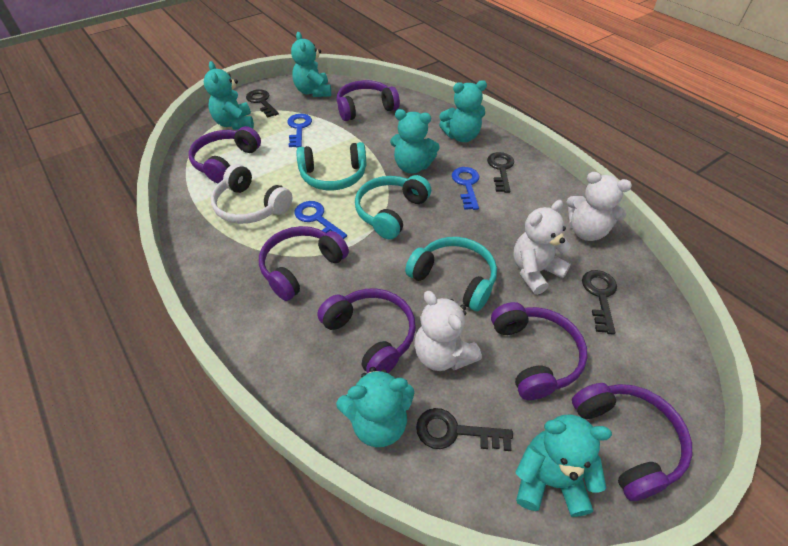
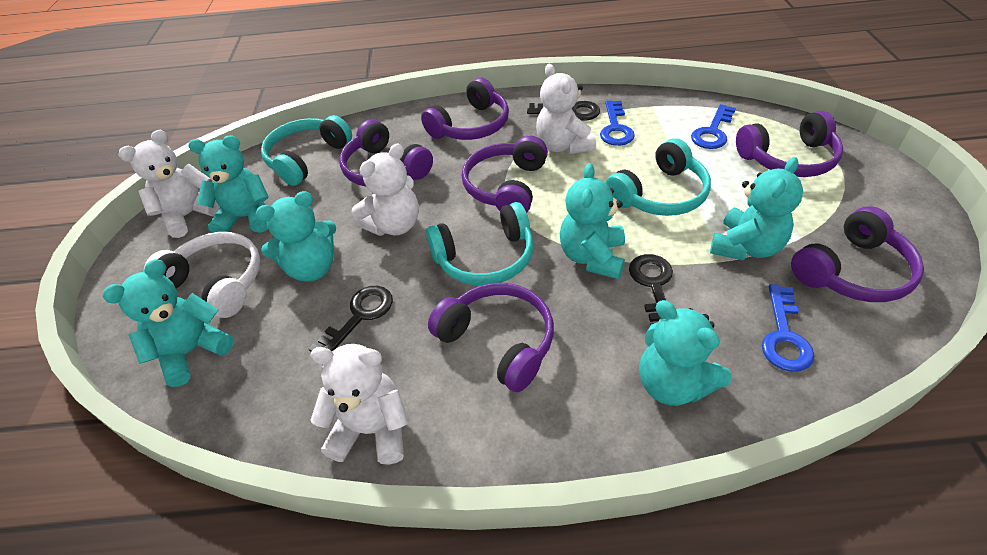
black key: [246,89,279,117] [416,408,513,451] [487,152,514,193] [582,270,617,335] = 4 -> [308,286,393,352] [527,101,600,121] [629,254,673,326] = 3
white teddy bear: [414,291,482,371] [513,200,571,295] [567,172,632,241] = 3 -> [119,130,220,238] [310,344,409,465] [352,143,419,236] [536,64,596,154] = 4

